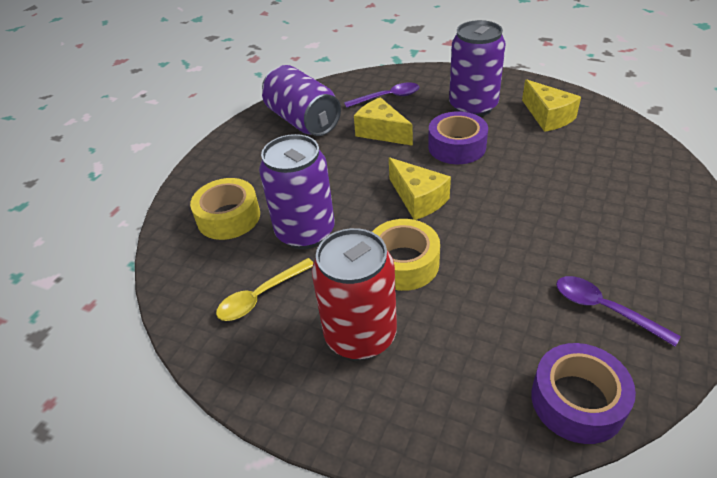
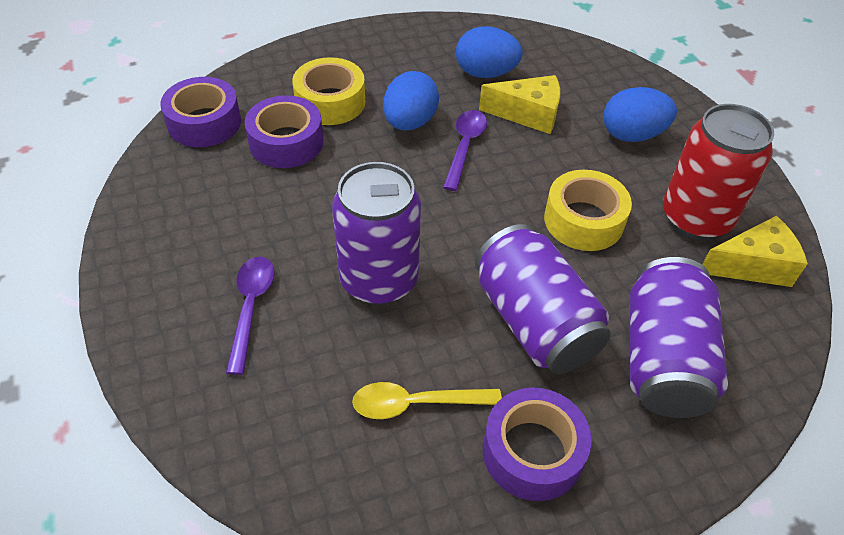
blue egg: none = 0 -> [383,71,439,130] [456,26,523,78] [603,87,677,142] = 3
purple tape: [428,111,488,164] [531,343,636,444] = 2 -> [160,77,241,147] [245,95,323,168] [483,387,592,501] = 3
yellow cheese: [354,97,413,146] [389,157,451,220] [522,79,581,132] = 3 -> [479,75,560,134] [702,216,808,287] = 2

